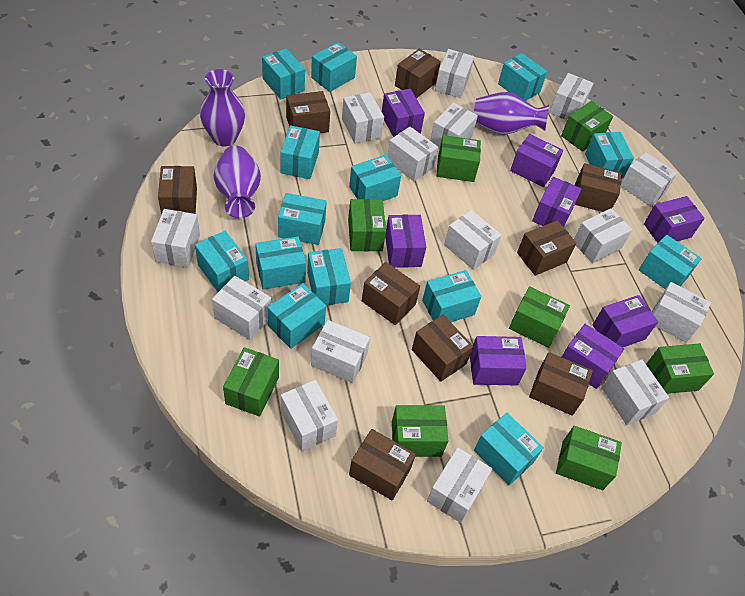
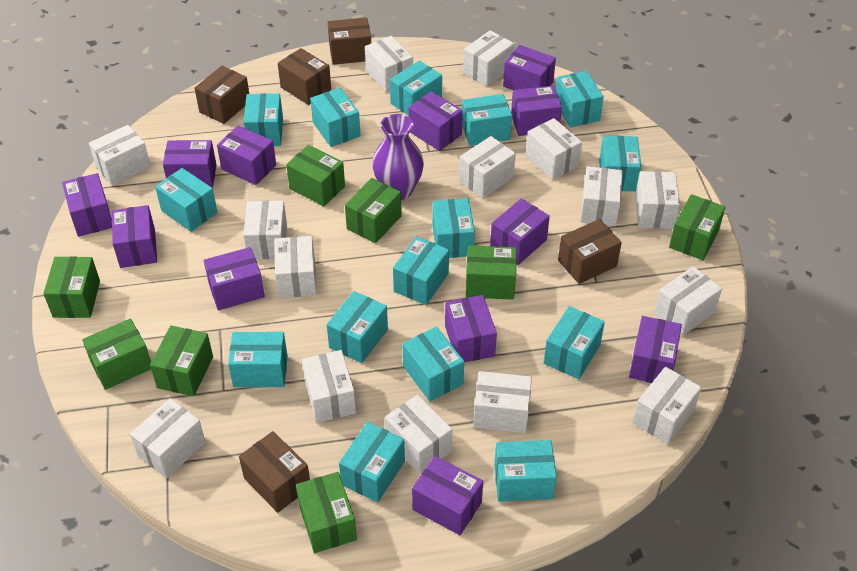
brown box: [158,166,197,215] [286,91,330,133] [349,429,416,500] [362,262,420,325] [395,49,441,98] [412,315,473,382] [517,220,577,276] [529,352,593,416] [575,163,622,212] = 9 -> [195,66,249,124] [239,431,310,513] [278,48,331,105] [328,17,371,65] [558,219,622,284] = 5
purple box: [382,89,425,137] [385,215,426,268] [470,336,527,385] [510,134,563,187] [532,177,582,227] [562,324,624,389] [592,295,658,347] [644,196,705,243] = 8 -> [62,173,112,237] [111,205,157,268] [163,140,216,188] [204,247,265,310] [217,125,276,185] [408,91,463,151] [412,456,483,535] [445,295,497,362] [490,198,550,265] [503,45,556,90] [511,85,562,136] [629,316,682,383] = 12
purple vase: [200,69,245,147] [214,146,261,218] [474,92,549,134] = 3 -> [372,114,424,200] = 1
turquoise box: [195,231,249,292] [255,236,306,290] [262,48,305,100] [268,283,326,349] [278,193,327,245] [280,125,320,179] [307,248,351,305] [311,42,357,92] [349,155,401,201] [422,270,481,322] [474,413,544,485] [498,53,547,101] [585,132,634,178] [639,235,702,289] = 14 -> [155,168,217,232] [228,332,288,387] [244,93,283,146] [310,88,360,147] [327,291,388,363] [339,422,405,503] [390,61,442,116] [393,236,449,305] [403,327,464,401] [432,198,475,258] [462,94,512,146] [494,440,557,502] [544,306,605,379] [556,71,604,128] [599,136,642,191] = 15

